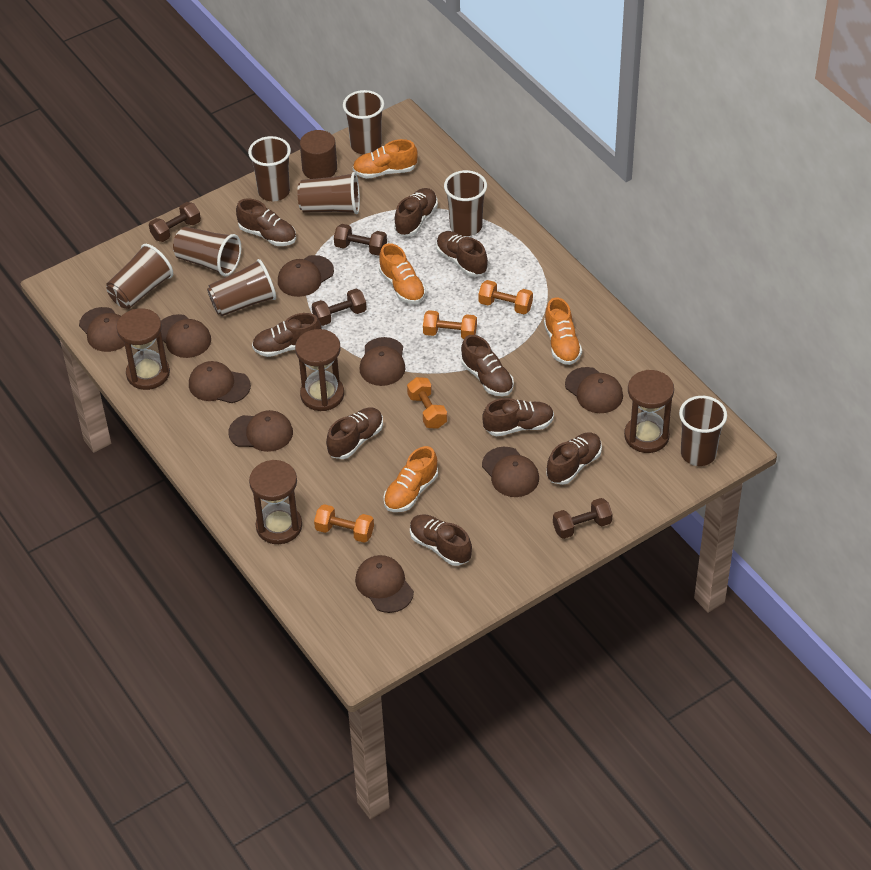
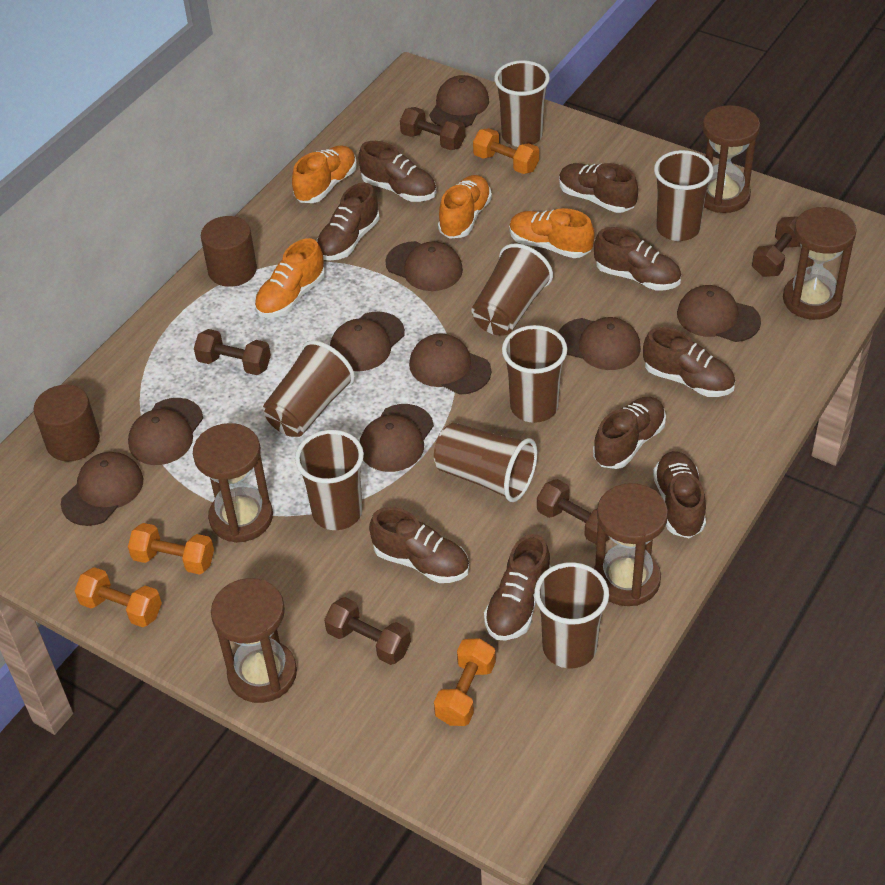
brown cylinder: [300,130,337,179] = 1 -> [33,385,100,462] [201,216,257,287] = 2
brown dumbbell: [149,202,201,242] [312,289,367,326] [334,224,387,256] [553,498,613,539] = 4 -> [194,329,271,375] [324,597,411,665] [400,107,465,150] [537,479,610,544] [752,216,801,277] = 5
brown hourglass: [116,308,170,390] [249,460,302,544] [295,329,344,411] [624,370,674,453] = 4 -> [193,423,273,543] [211,578,297,703] [594,483,668,606] [702,105,760,213] [783,207,857,320] = 5

